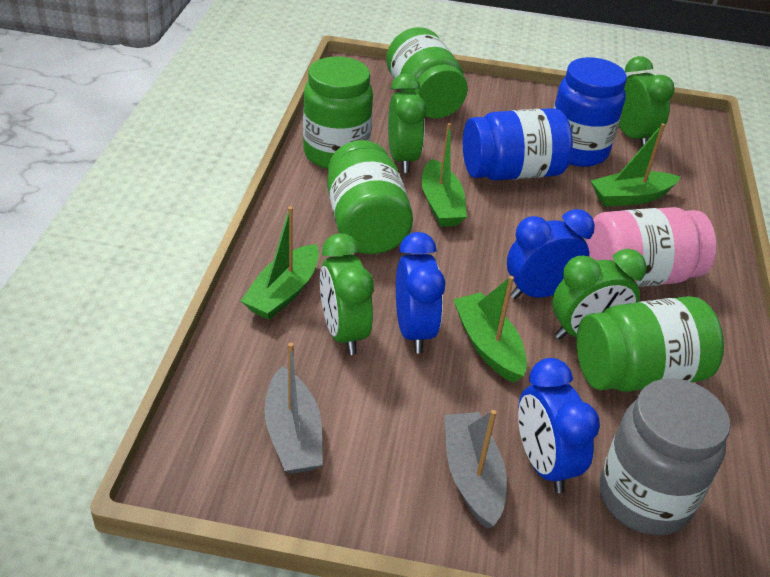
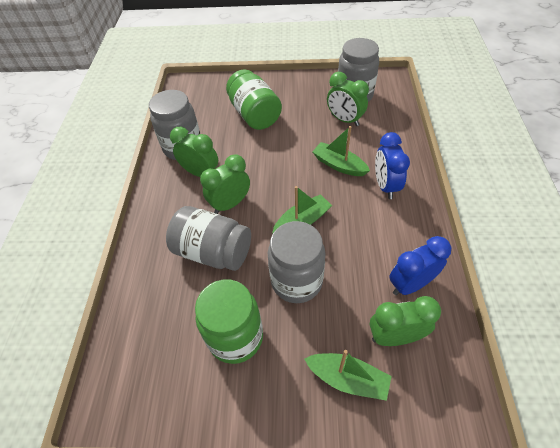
blue clock: [396,232,445,353] [507,209,595,299] [518,358,600,493] = 3 -> [375,132,410,199] [389,236,451,295] = 2
blue jar: [463,108,573,181] [554,57,627,167] = 2 -> none = 0
green boat: [241,206,319,320] [421,123,467,227] [453,276,527,383] [591,123,680,207] = 4 -> [272,186,332,233] [304,350,392,401] [312,126,370,176] = 3
green jar: [303,57,373,169] [327,140,413,254] [386,27,468,119] [577,296,724,392] = 4 -> [195,279,263,364] [226,69,282,130] = 2
grey boat: [264,342,323,474] [444,410,507,529] = 2 -> none = 0
grey jar: [599,378,730,536] = 1 -> [149,90,200,160] [166,206,251,271] [268,221,326,303] [338,38,379,102] = 4
pink jar: [586,207,716,287] = 1 -> none = 0

